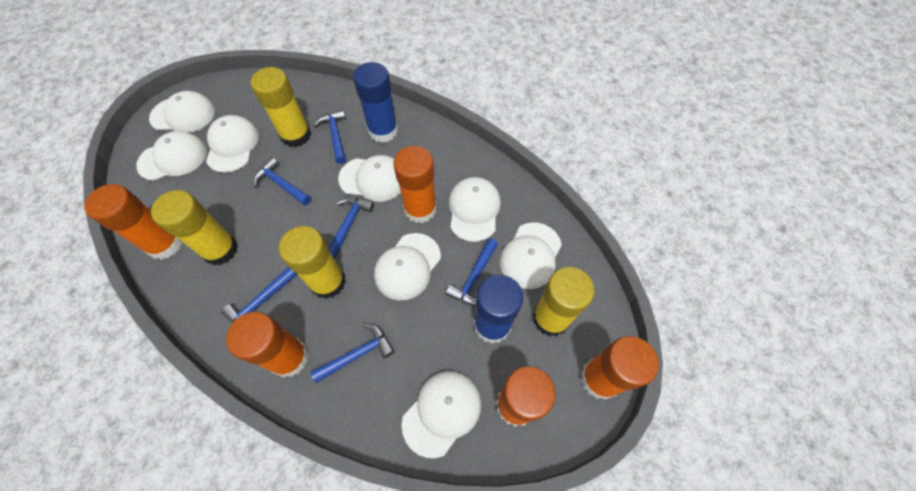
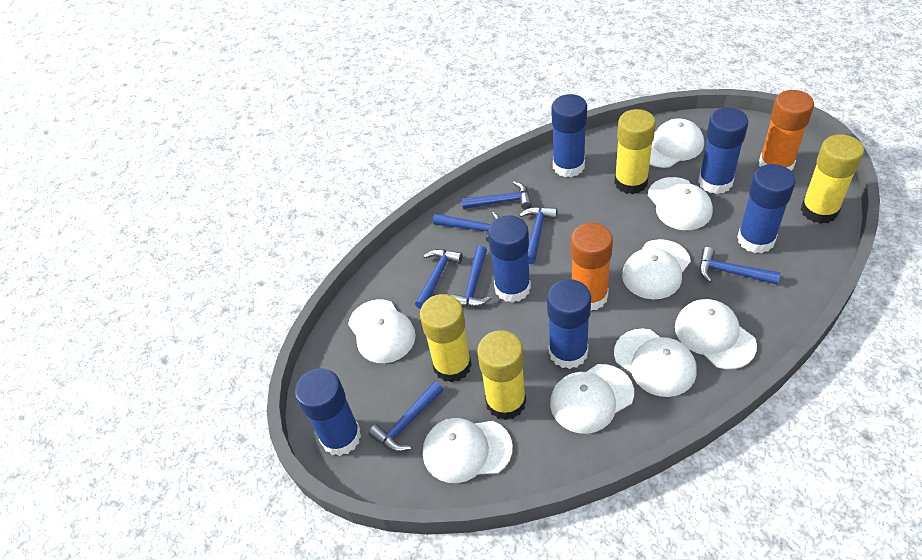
blue glue stick: [353,62,398,143] [474,274,523,343] = 2 -> [295,368,361,456] [488,215,531,303] [547,279,591,369] [552,94,587,177] [698,108,748,194] [737,164,796,253] = 6
blue hammer: [221,267,297,323] [253,157,311,206] [310,323,395,383] [314,109,346,164] [329,197,374,259] [445,239,498,305] = 6 -> [369,381,443,452] [415,249,463,309] [433,212,499,242] [451,246,492,307] [462,181,532,210] [519,207,557,264] [699,247,780,284] = 7
orange glue stick: [84,184,182,260] [226,312,309,378] [393,146,437,223] [496,366,556,427] [581,336,659,400] = 5 -> [571,223,613,310] [759,90,814,170] = 2

